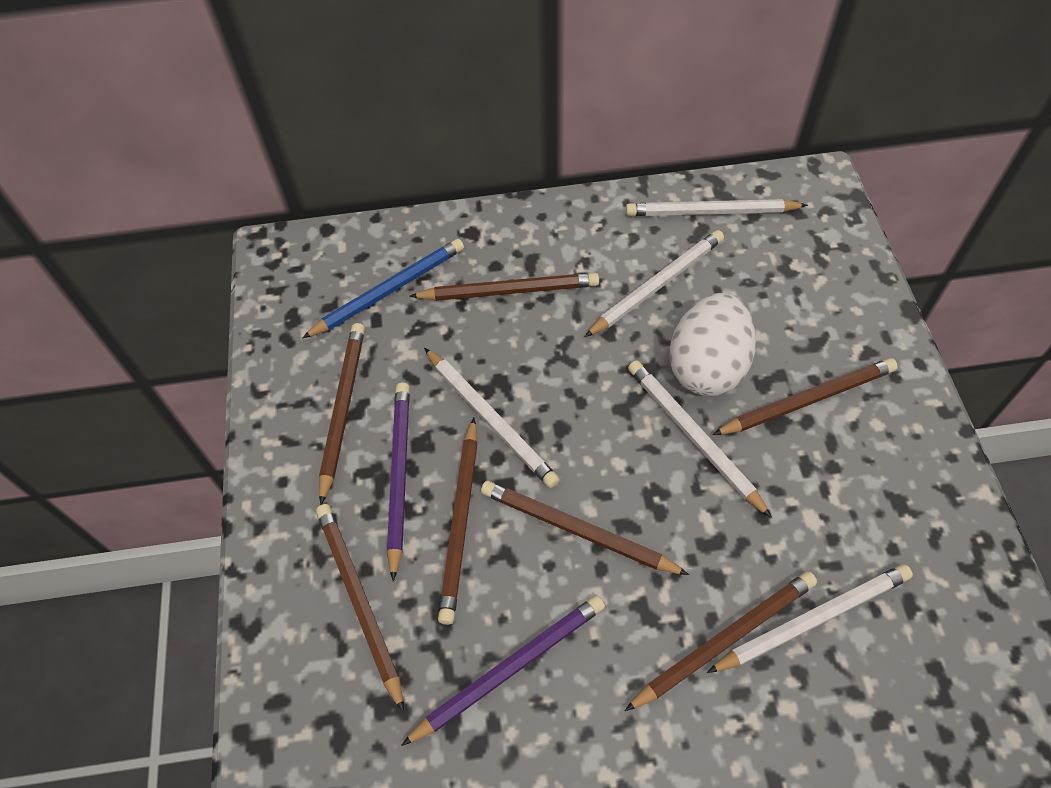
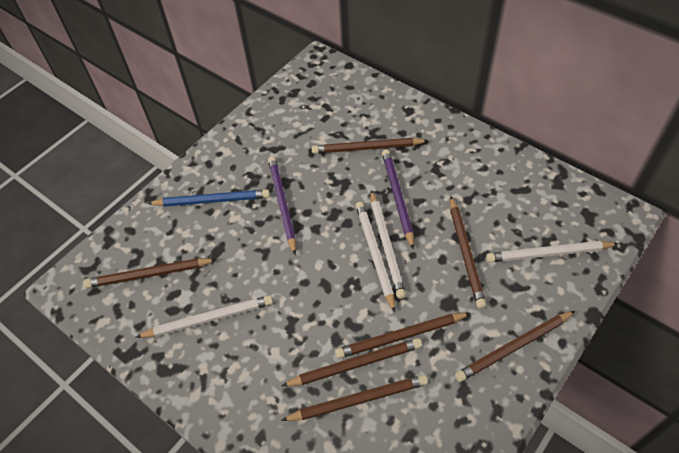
white egg: [669,293,756,396] = 1 -> none = 0
white pencil: [424,348,560,488] [585,230,724,337] [626,199,808,216] [628,360,772,518] [707,564,913,673] = 5 -> [135,295,273,338] [355,202,395,313] [370,190,406,299] [486,241,619,263] = 4

